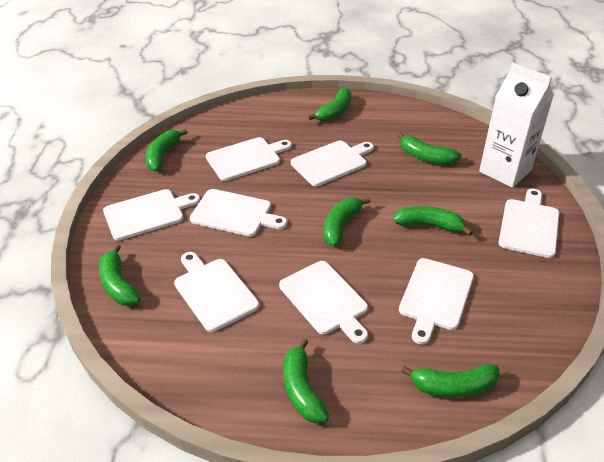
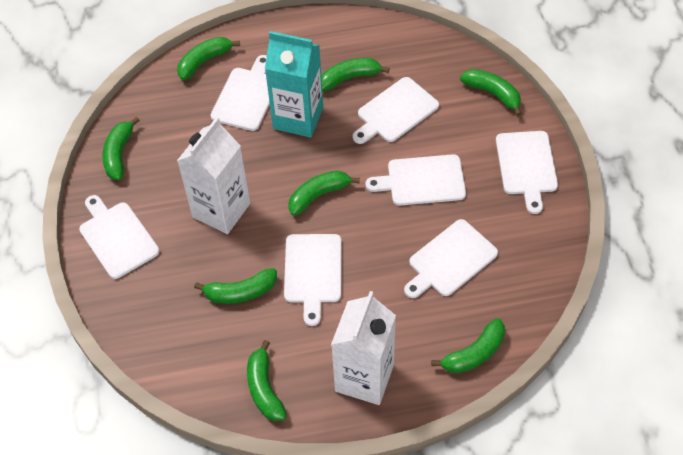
turquoise carton: none = 0 -> [265,31,323,138] = 1
white carton: [479,63,554,188] = 1 -> [177,117,250,234] [331,291,396,405] = 2
white cutting board: [103,189,200,241] [174,252,259,332] [190,189,287,237] [206,137,292,181] [279,261,368,344] [291,140,374,186] [399,258,474,345] [499,189,559,258] = 8 -> [79,195,160,279] [211,55,270,131] [284,234,341,326] [353,77,439,144] [365,154,466,206] [404,219,498,298] [496,131,558,214] = 7

